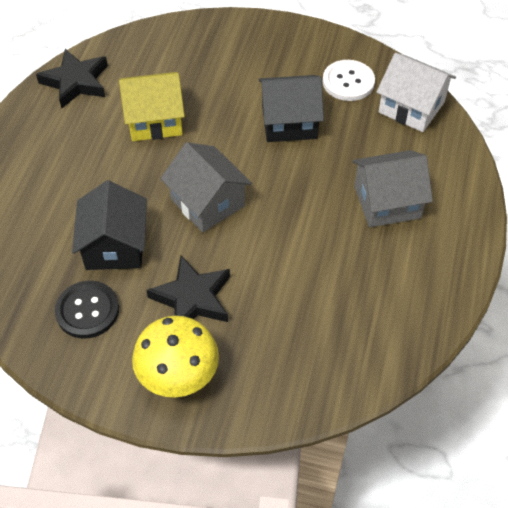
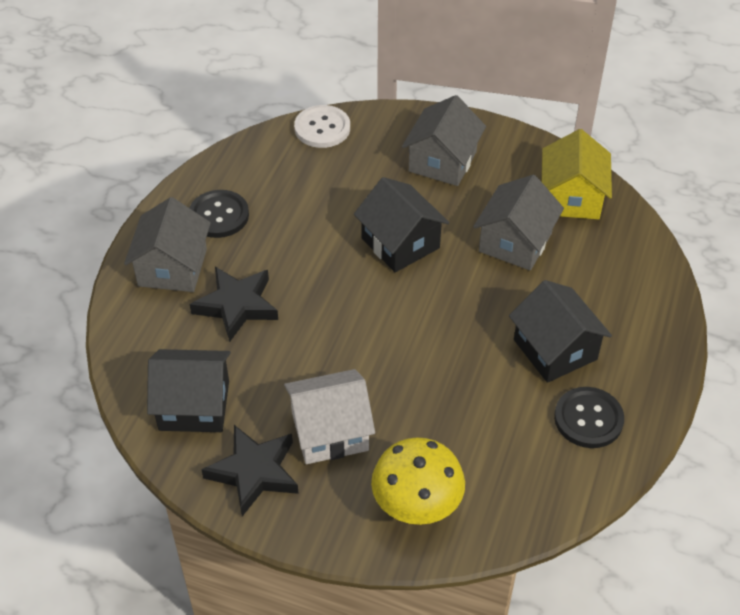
black button: [55,281,119,339] = 1 -> [189,190,249,238] [554,387,624,448] = 2
black house: [72,180,147,270] [258,75,324,142] = 2 -> [147,349,231,432] [354,177,449,272] [509,280,612,383] = 3
grey house: [160,142,252,233] [352,150,433,227] = 2 -> [124,197,211,292] [402,95,486,186] [473,175,564,271] = 3

